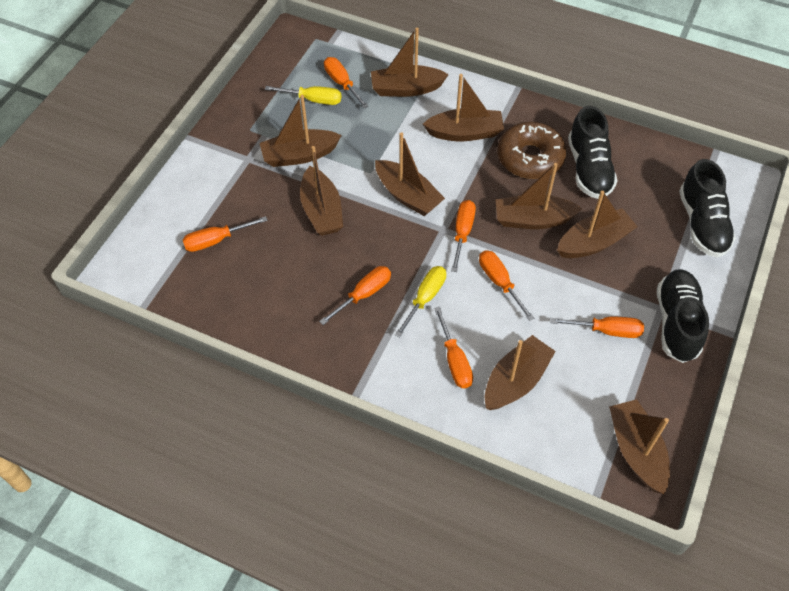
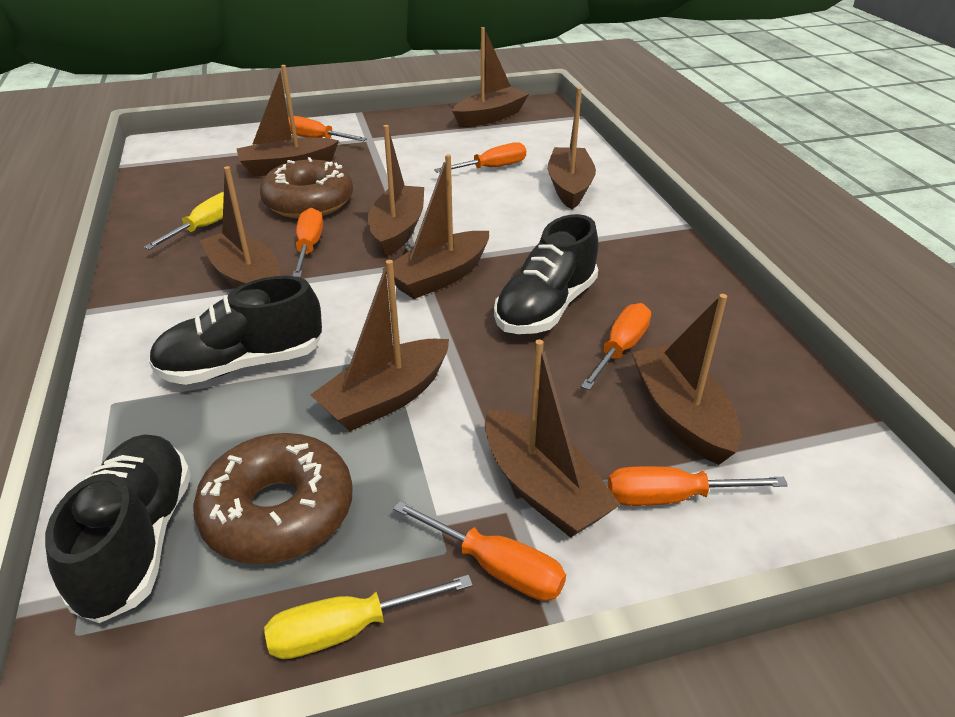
brown donut: [497,122,567,179] = 1 -> [193,433,353,564] [260,157,353,219] = 2
orange screwdriver: [183,216,268,252] [319,266,391,325] [324,57,369,109] [434,307,473,388] [451,200,476,272] [479,250,534,321] [550,317,644,338] = 7 -> [288,116,367,141] [293,208,323,277] [393,501,566,601] [434,142,526,173] [581,303,651,390] [608,466,788,506] = 6

